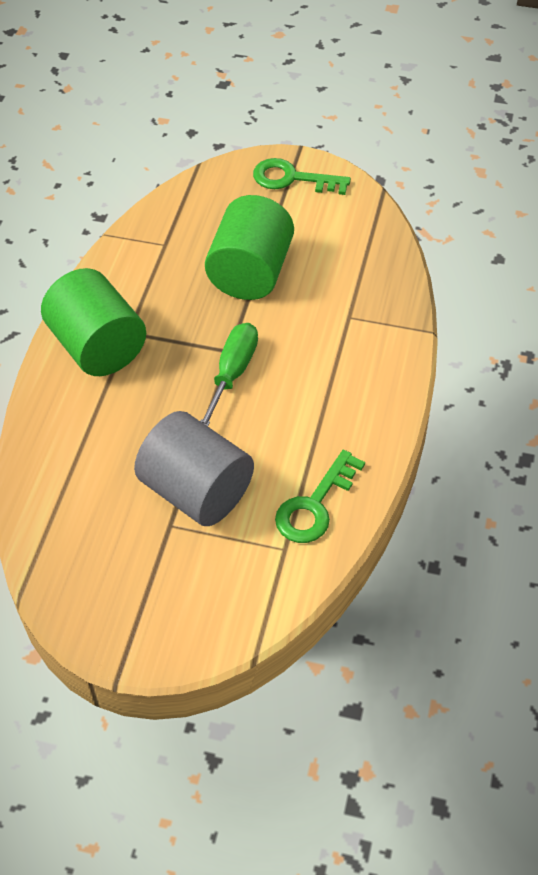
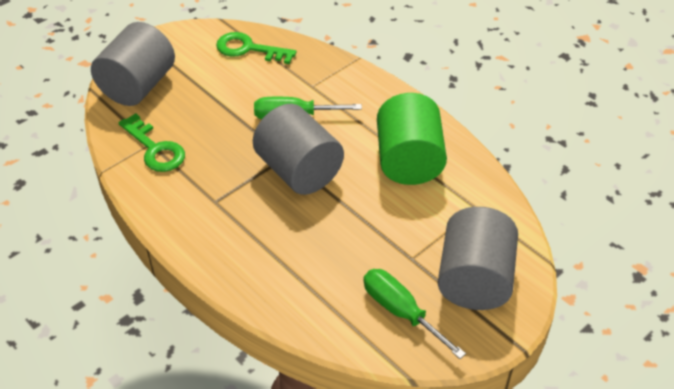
green cylinder: [41,268,146,376] [205,195,294,300] = 2 -> [377,93,447,185] = 1
green screwdriver: [200,323,258,426] = 1 -> [254,97,362,119] [363,269,466,359] = 2
grey cylinder: [134,411,254,526] = 1 -> [91,22,175,106] [253,104,344,195] [438,207,518,310] = 3

